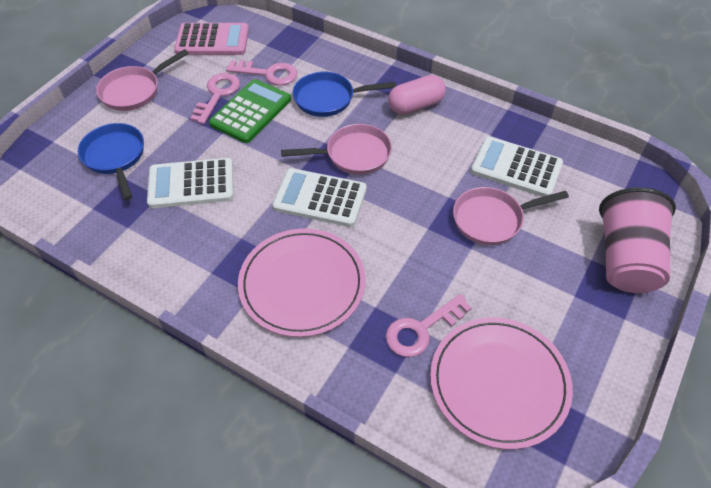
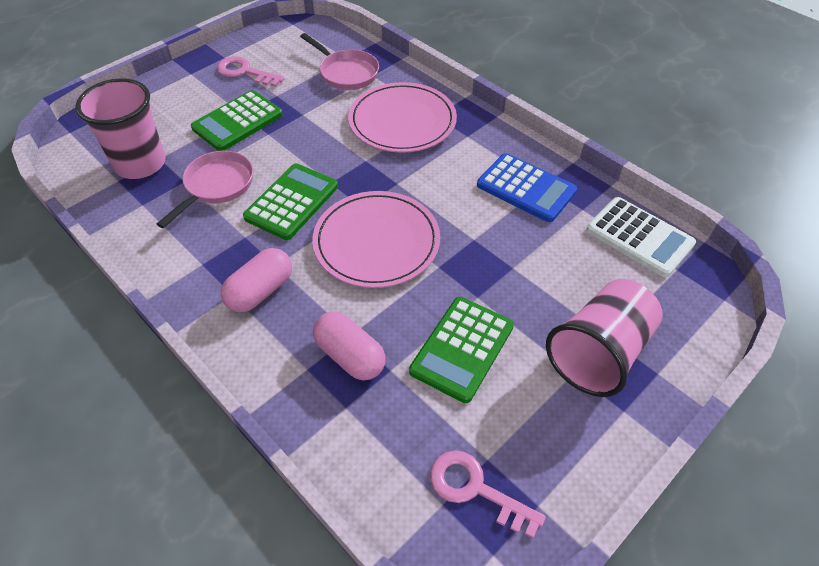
blue calculator: none = 0 -> [477,153,577,222] = 1
blue pan: [78,123,144,200] [293,72,396,117] = 2 -> none = 0
green calculator: [209,79,291,143] = 1 -> [191,90,283,151] [243,164,338,240] [409,297,514,403] = 3
pink calculator: [174,23,249,55] = 1 -> none = 0
pink capsule: [388,75,446,115] = 1 -> [221,248,292,312] [313,312,386,381] = 2
pink cup: [599,187,676,293] = 1 -> [75,78,166,179] [546,279,663,397] = 2
pink key: [190,73,240,124] [226,60,297,85] [386,294,472,357] = 3 -> [217,56,285,87] [430,450,546,538] = 2
pink pan: [96,49,189,111] [281,124,392,175] [453,187,569,245] = 3 -> [157,151,253,228] [300,33,379,90] = 2
white calculator: [147,158,234,208] [272,168,367,227] [471,136,563,197] = 3 -> [586,197,696,277] = 1

